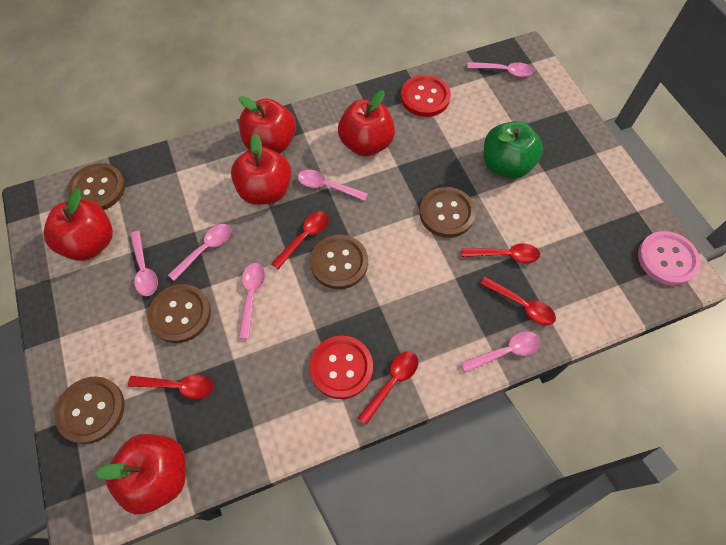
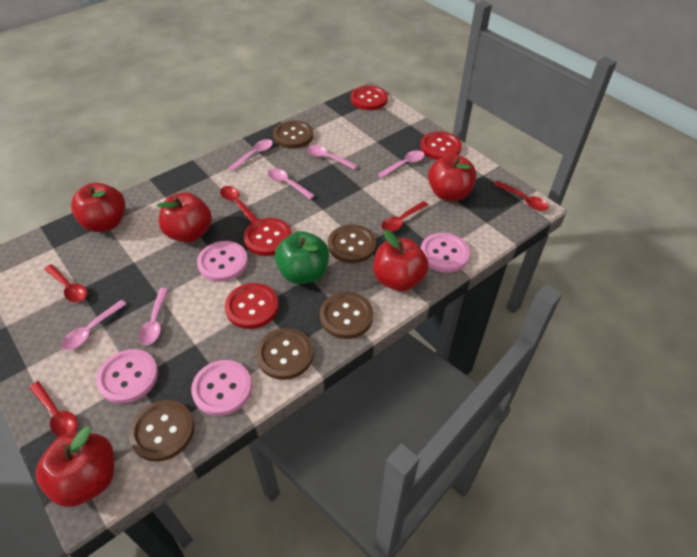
pink button: [638,231,701,286] = 1 -> [96,349,158,404] [191,360,252,416] [197,241,248,282] [421,233,470,273] = 4
red button: [310,336,373,399] [401,75,451,117] = 2 -> [225,283,279,329] [244,218,292,256] [351,86,388,110] [420,131,462,160] = 4

